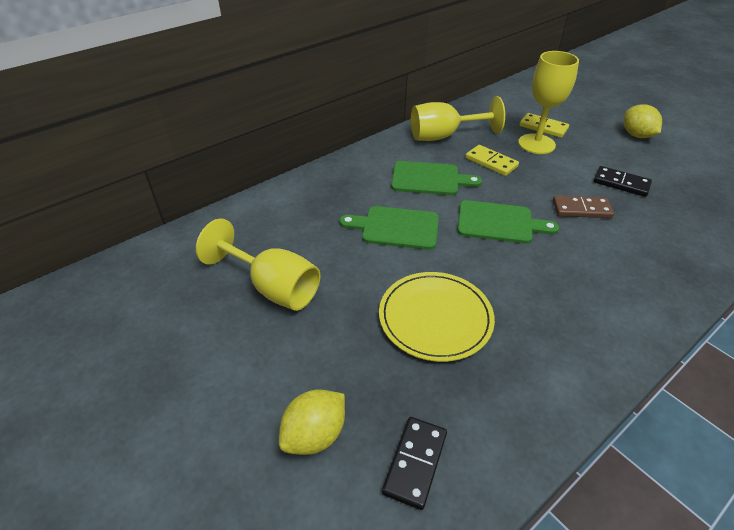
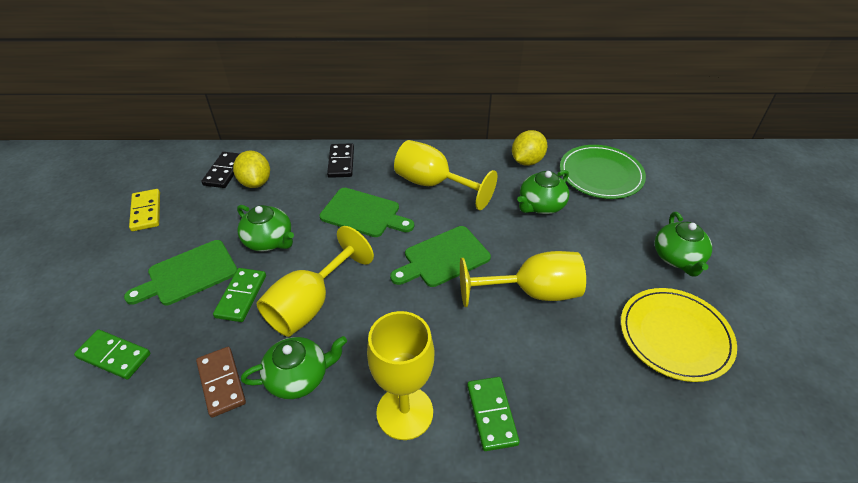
green domino: none = 0 -> [74,330,151,380] [213,268,266,322] [467,377,520,451] = 3
green plate: none = 0 -> [560,145,646,199] = 1
green teapot: none = 0 -> [237,205,294,252] [241,336,347,399] [517,170,570,214] [655,212,712,277] = 4
yellow domino: [466,145,519,176] [519,113,569,138] = 2 -> [129,189,160,231] = 1
yellow goblet: [196,219,320,311] [411,96,505,141] [518,51,579,154] = 3 -> [257,226,374,337] [367,311,434,440] [394,140,497,210] [460,251,586,307] = 4

